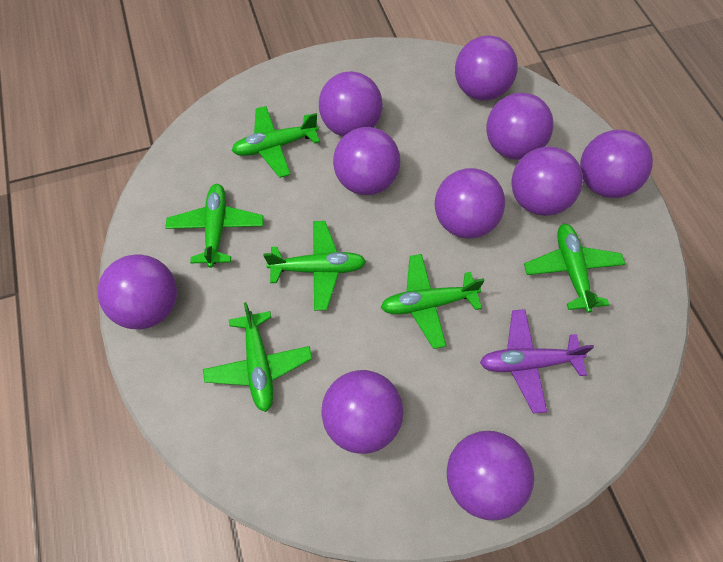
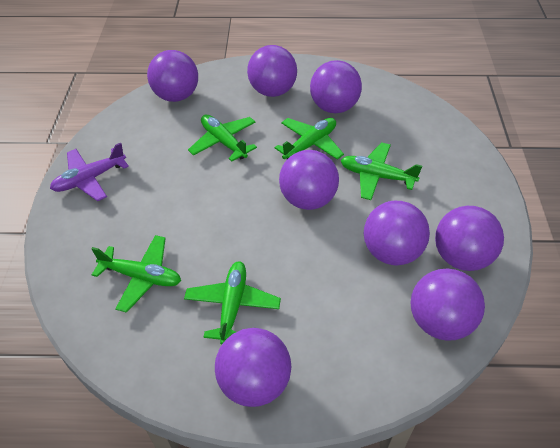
green plane: [165,184,264,268] [203,302,312,412] [232,106,320,178] [263,221,366,311] [381,254,485,349] [524,224,625,313] = 6 -> [91,235,181,313] [184,261,281,345] [188,115,257,162] [275,118,344,160] [341,142,422,200] = 5
purple ball: [98,254,177,329] [319,71,383,137] [321,370,403,454] [333,127,400,195] [434,168,505,238] [447,431,534,520] [455,35,518,101] [486,93,553,160] [511,147,583,216] [580,130,653,198] = 10 -> [147,50,198,102] [215,328,291,407] [247,45,297,97] [279,150,339,210] [310,60,362,113] [364,201,430,265] [411,269,485,341] [435,206,504,271] = 8

